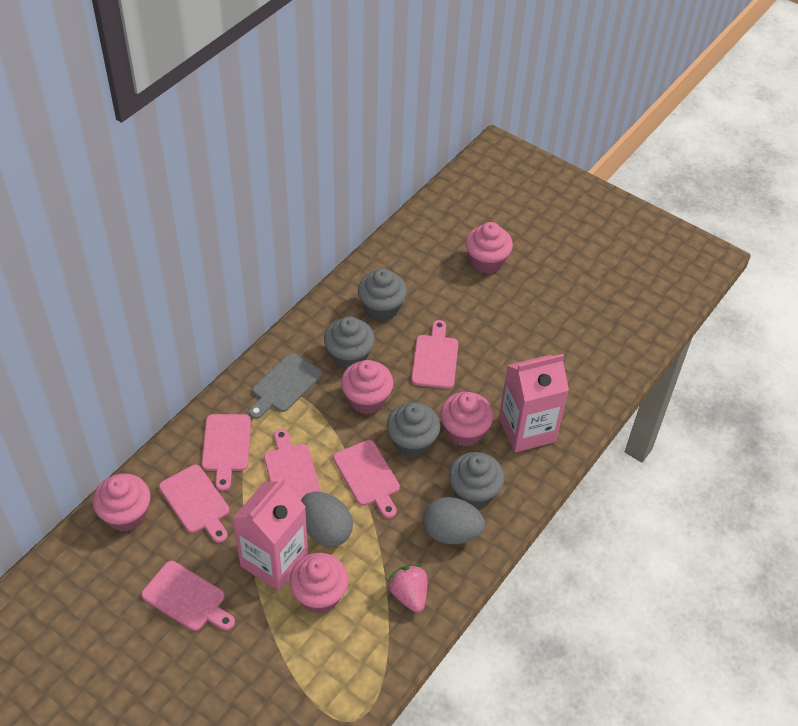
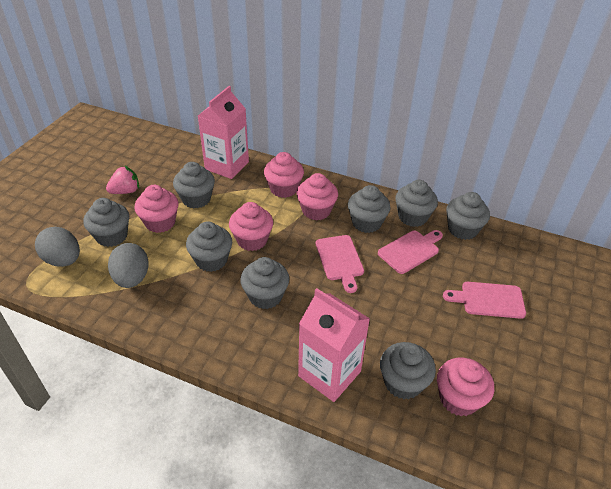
grey cupcake: [324,316,375,369] [358,268,407,321] [386,402,440,457] [449,452,504,508] = 4 -> [83,198,129,247] [173,162,215,208] [186,221,232,272] [240,257,289,309] [348,185,391,233] [380,342,436,399] [395,180,438,227] [446,192,490,240] = 8
grey cutting board: [249,353,322,419] = 1 -> none = 0
pink cutting board: [141,561,235,631] [159,465,229,543] [202,414,251,491] [264,429,321,501] [333,440,400,518] [411,320,458,389] = 6 -> [316,235,364,293] [378,230,443,274] [443,282,526,319] = 3

